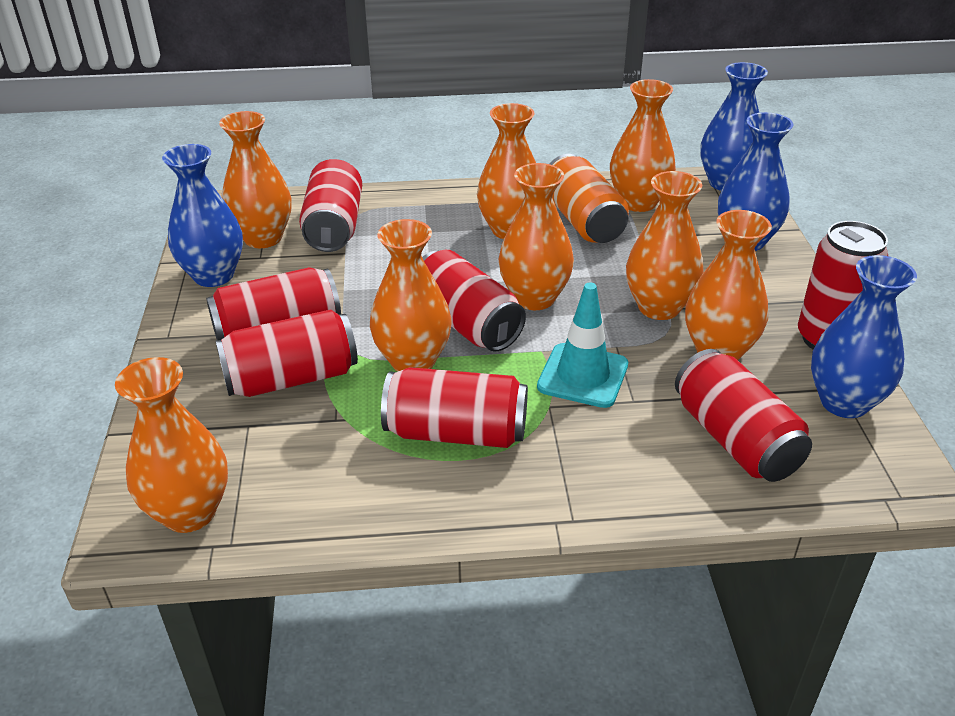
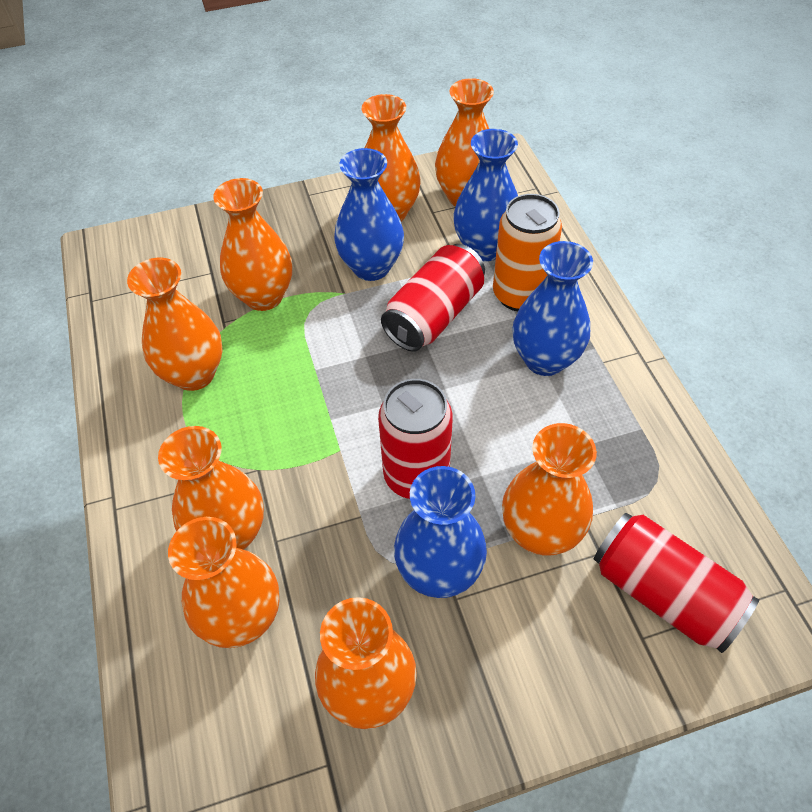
red can: [206,267,341,340] [215,309,358,397] [299,159,362,252] [381,367,528,448] [422,250,526,351] [675,349,812,482] [798,221,888,349] = 7 -> [378,379,453,499] [381,244,485,352] [594,513,759,653] = 3
turquoise traffic cone: [537,282,628,408] = 1 -> none = 0

